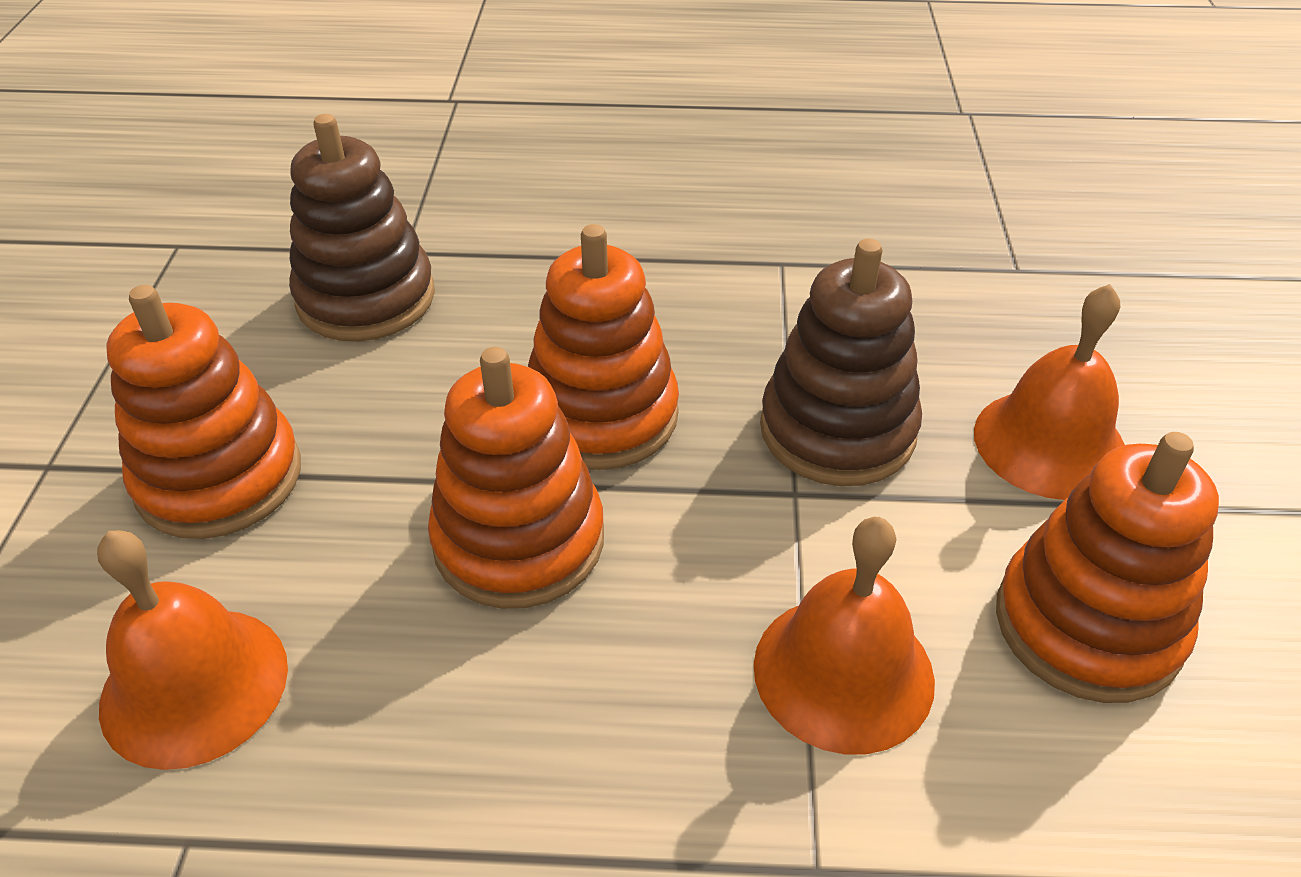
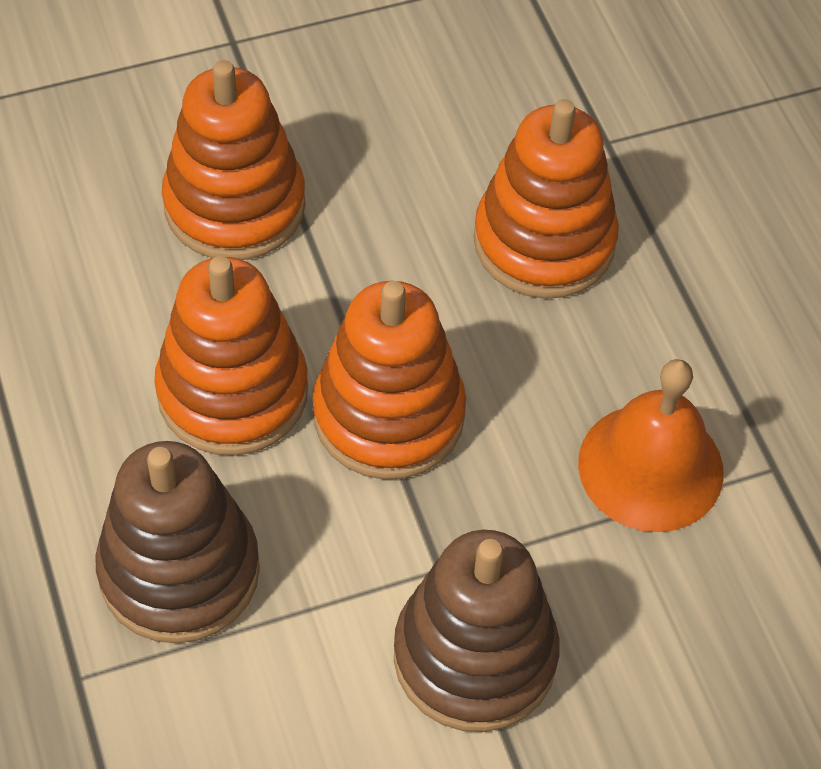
orange bell: [97,530,288,770] [754,517,935,755] [974,284,1125,500] = 3 -> [578,359,723,532] = 1

